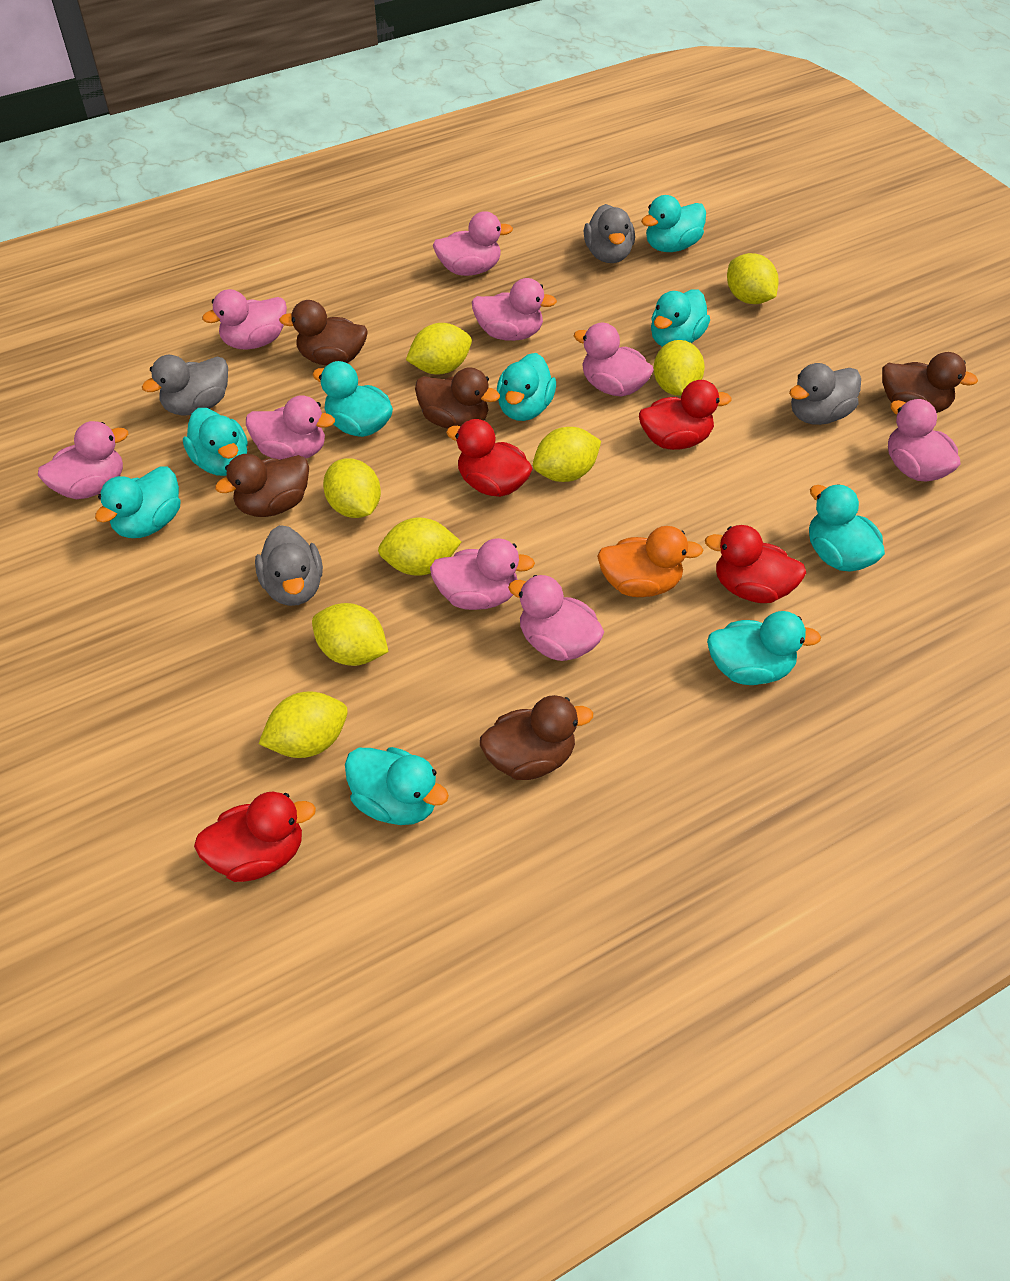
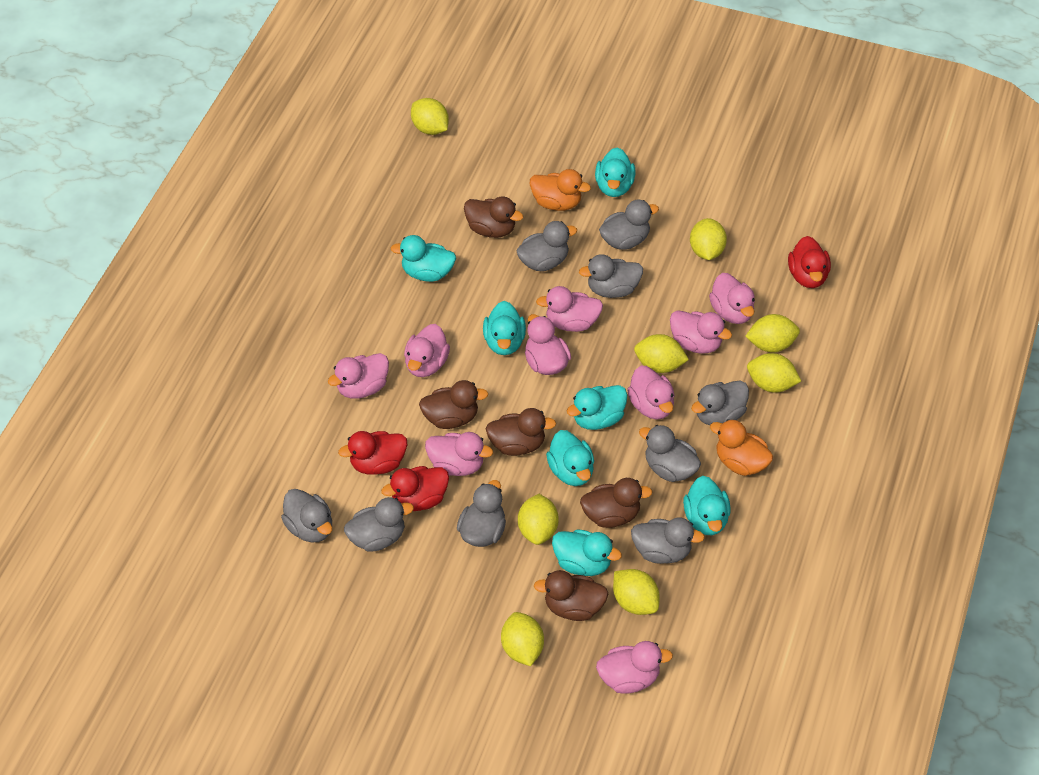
grey duck: [142,355,228,416] [255,525,323,606] [584,204,635,263] [789,363,861,425] = 4 -> [281,489,332,542] [344,497,414,552] [457,480,506,547] [516,221,577,271] [579,254,643,298] [599,200,659,250] [631,518,705,564] [639,425,701,482] [691,381,749,425] = 9
orange duck: [597,526,703,597] = 1 -> [530,169,591,211] [710,419,773,476] = 2
red duck: [194,792,316,882] [446,419,533,497] [639,380,732,450] [705,525,806,603] = 4 -> [338,431,407,475] [381,466,449,511] [788,236,831,288] = 3
turquoise duck: [95,466,181,538] [183,408,248,476] [312,361,393,437] [345,747,449,825] [497,353,556,421] [641,195,706,252] [651,289,710,347] [707,611,821,685] [809,484,885,572] = 9 -> [391,235,456,282] [483,301,526,355] [546,430,594,486] [552,529,622,576] [567,385,627,430] [595,147,635,197] [683,476,731,535] = 7

